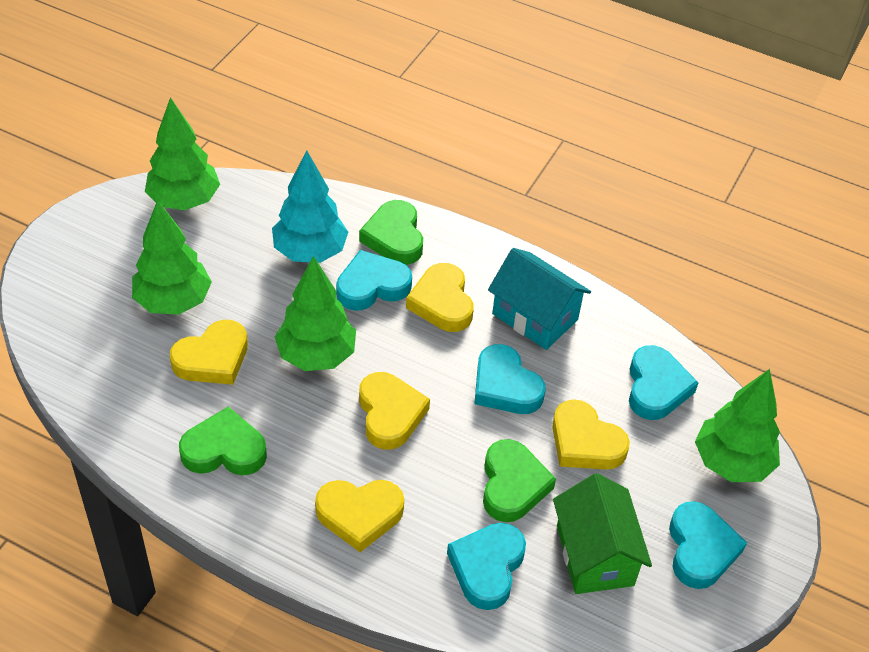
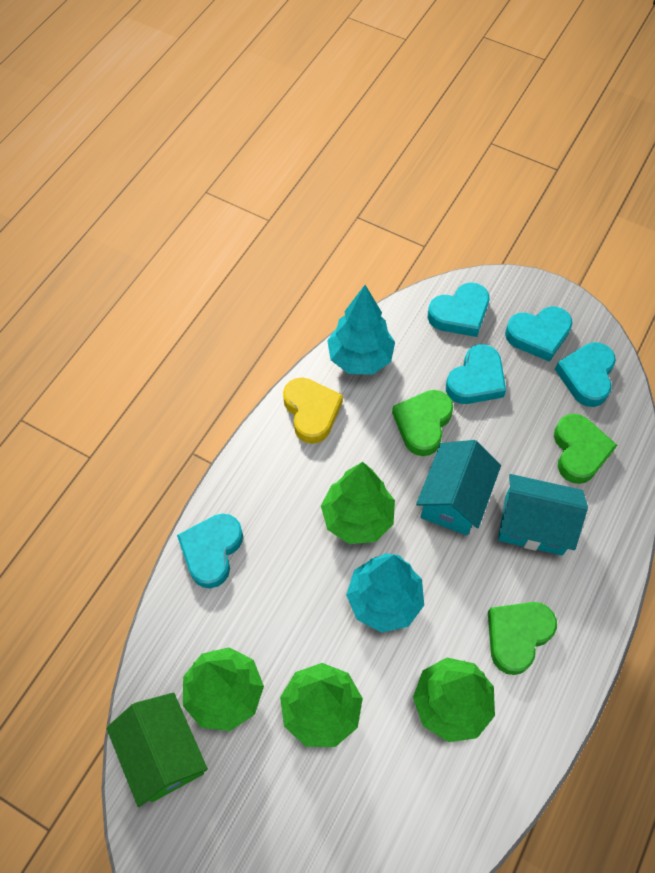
turquoise house: [488,248,591,350] = 1 -> [416,440,501,536] [498,474,588,556] = 2
turquoise tree: [272,150,348,263] = 1 -> [327,285,395,375] [346,553,424,633] = 2
yellow heart: [170,320,248,385] [315,480,404,552] [359,372,430,450] [406,263,474,332] [552,400,630,470] = 5 -> [283,377,343,444] = 1

